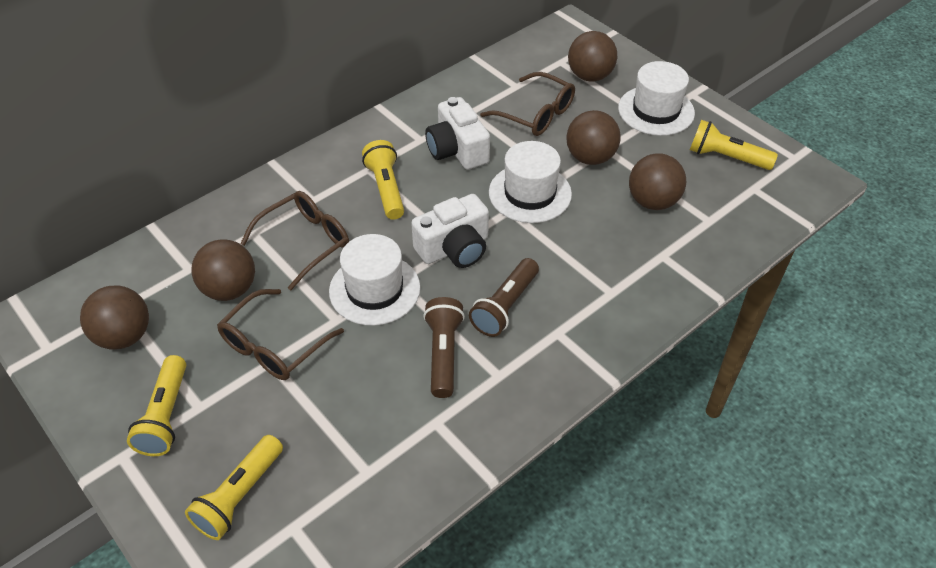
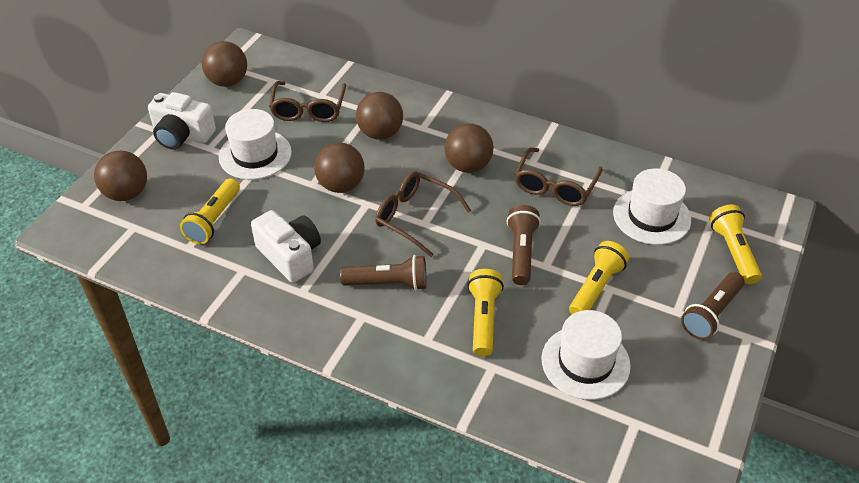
brown flashlight: [423,297,465,398] [469,258,539,337] = 2 -> [340,255,427,291] [507,205,541,285] [681,272,745,340] = 3

